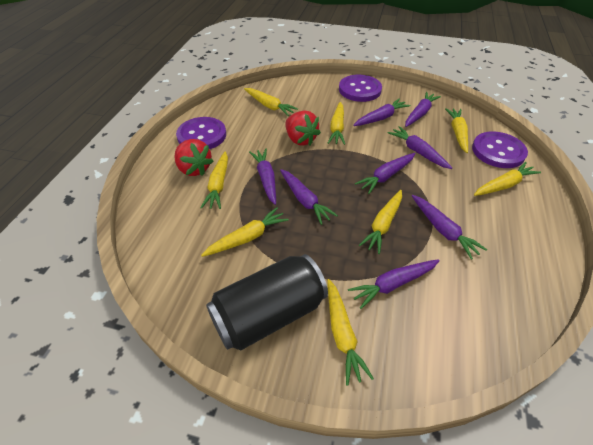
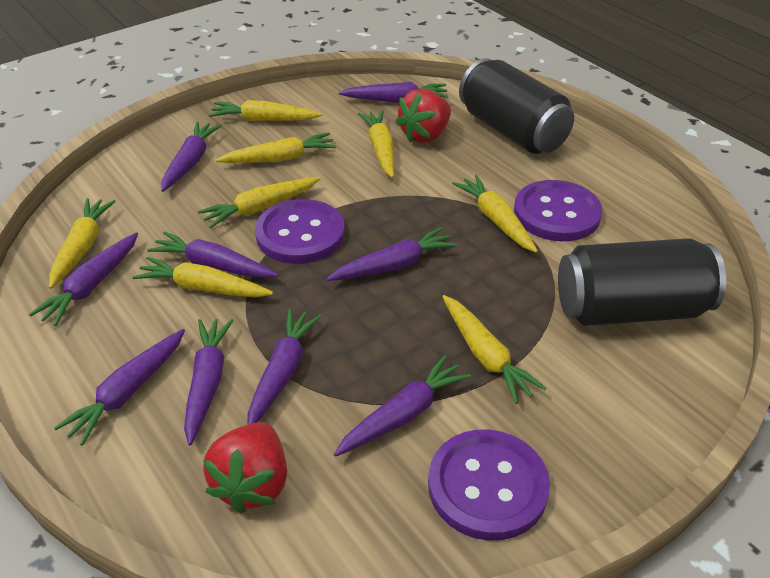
black can: [206,254,328,350] = 1 -> [459,58,574,154] [558,238,726,326] = 2
purple carrot: [249,149,276,205] [280,169,338,225] [348,259,440,309] [353,99,411,126] [355,153,416,194] [388,126,452,169] [405,92,441,127] [412,195,487,260] = 8 -> [29,232,138,326] [54,329,185,446] [147,231,279,278] [161,122,222,192] [184,319,234,445] [247,309,322,425] [326,227,458,281] [334,355,471,456] [339,82,448,103] = 9

